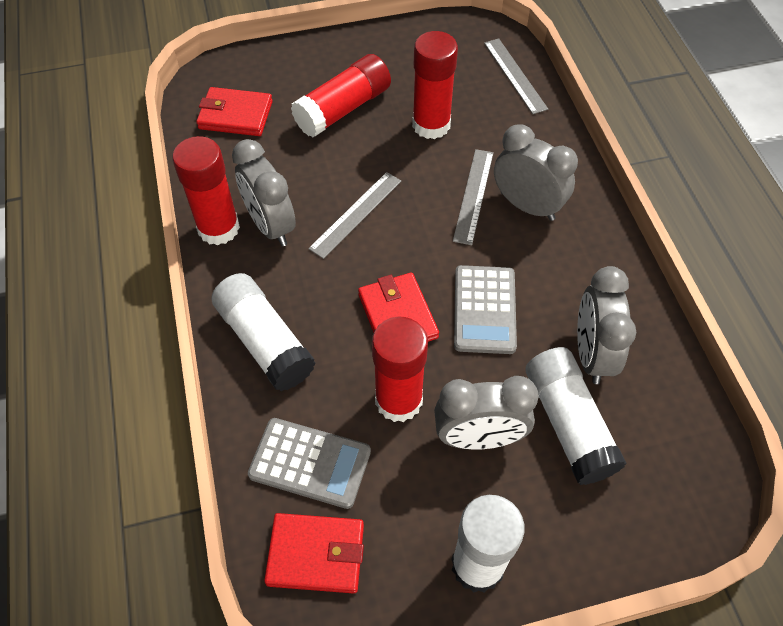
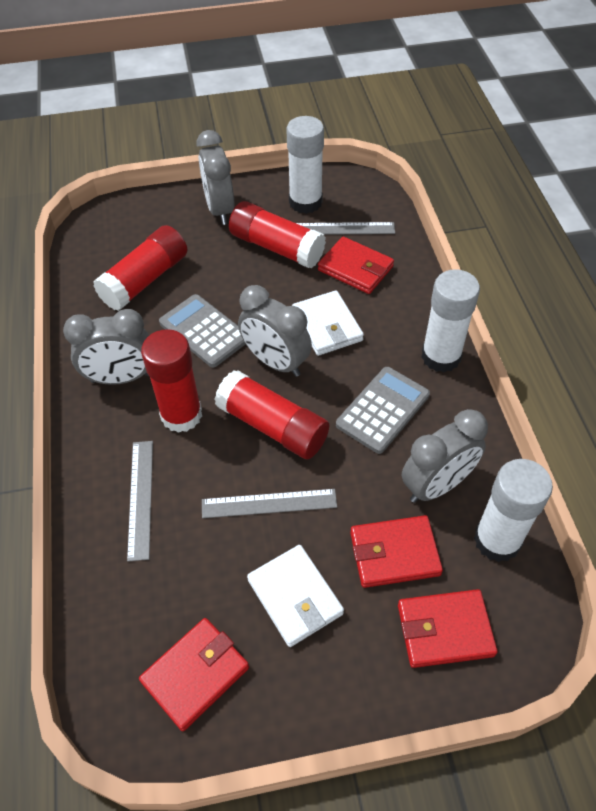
red wallet: [196,87,273,136] [264,513,364,594] [358,273,439,342] = 3 -> [139,618,249,731] [318,237,394,294] [350,515,443,588] [398,589,498,668] = 4
white wallet: none = 0 -> [247,545,344,647] [292,290,364,356] = 2

